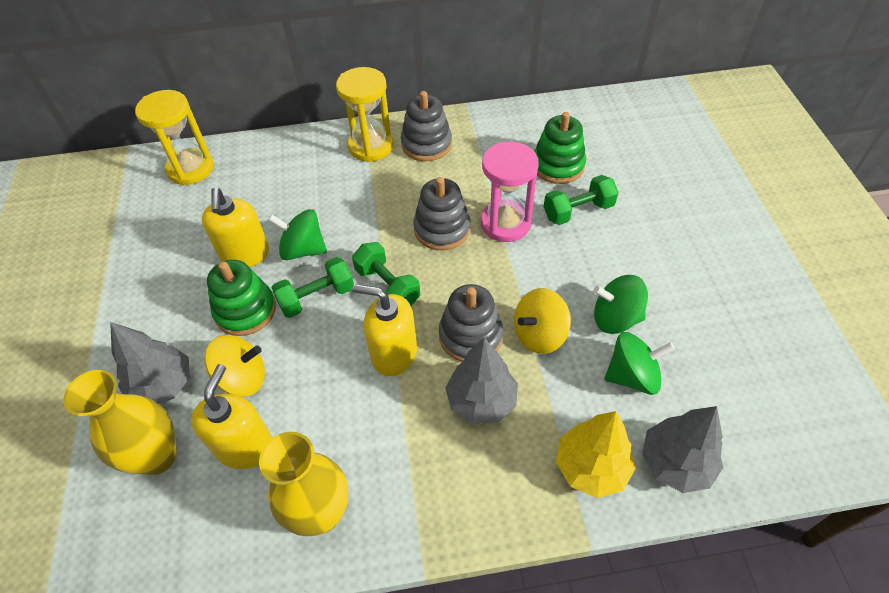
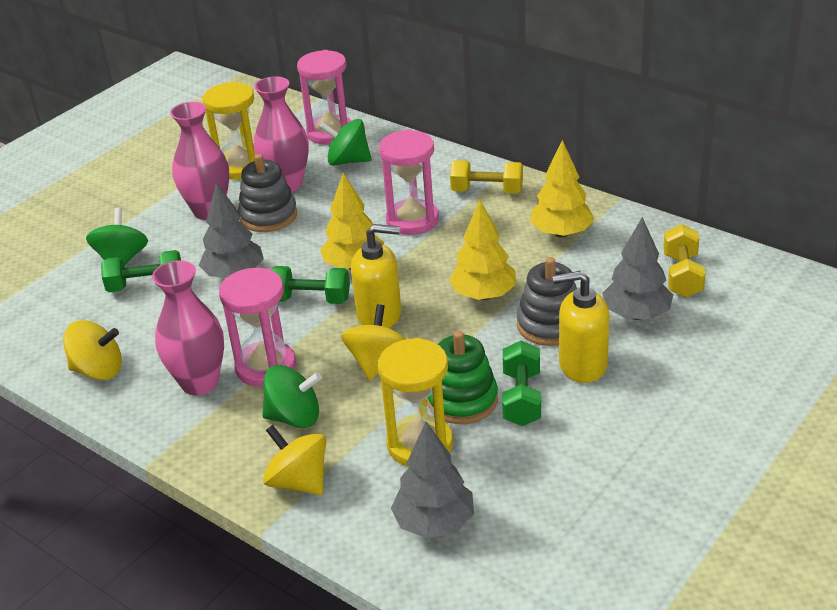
green stacking toy: [207,260,276,336] [534,112,586,184] = 2 -> [427,331,498,424] = 1
grey stacking toy: [401,91,452,161] [413,177,471,251] [439,284,503,362] = 3 -> [238,154,297,232] [517,257,577,346] = 2
pink hourglass: [481,142,539,242] = 1 -> [219,268,296,387] [297,50,351,145] [379,129,439,235] = 3
pink vase: none = 0 -> [152,260,224,395] [170,102,230,220] [254,76,309,192] = 3
yellow dumbbell: none = 0 -> [450,160,523,193] [663,224,706,297] = 2
yellow soap dispenser: [191,364,272,469] [202,188,269,267] [352,284,417,376] = 3 -> [351,224,401,328] [553,271,609,383] = 2
yellow spinning top: [204,335,265,397] [514,288,571,354] = 2 -> [63,320,122,380] [263,425,326,495] [341,304,406,381] = 3
yellow tree: [556,411,636,498] = 1 -> [320,173,384,270] [449,200,516,300] [530,140,594,238] = 3
yellow vase: [63,370,177,475] [259,432,348,536] = 2 -> none = 0

